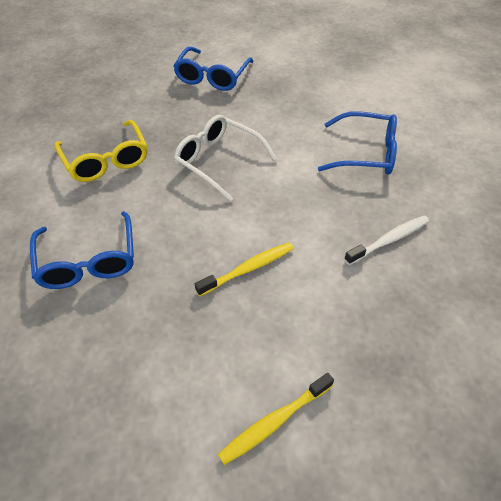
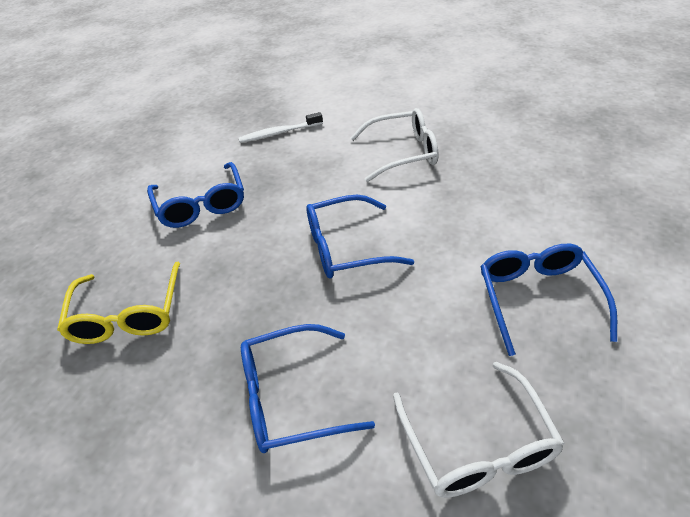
blue glasses: [30,211,134,289] [173,47,254,91] [318,111,397,175] = 3 -> [147,162,244,228] [241,324,375,453] [306,195,414,278] [480,244,617,356] = 4
white glasses: [174,115,277,201] = 1 -> [350,108,438,182] [393,362,565,498] = 2
yellow toothbrush: [195,242,294,296] [218,373,334,465] = 2 -> none = 0

